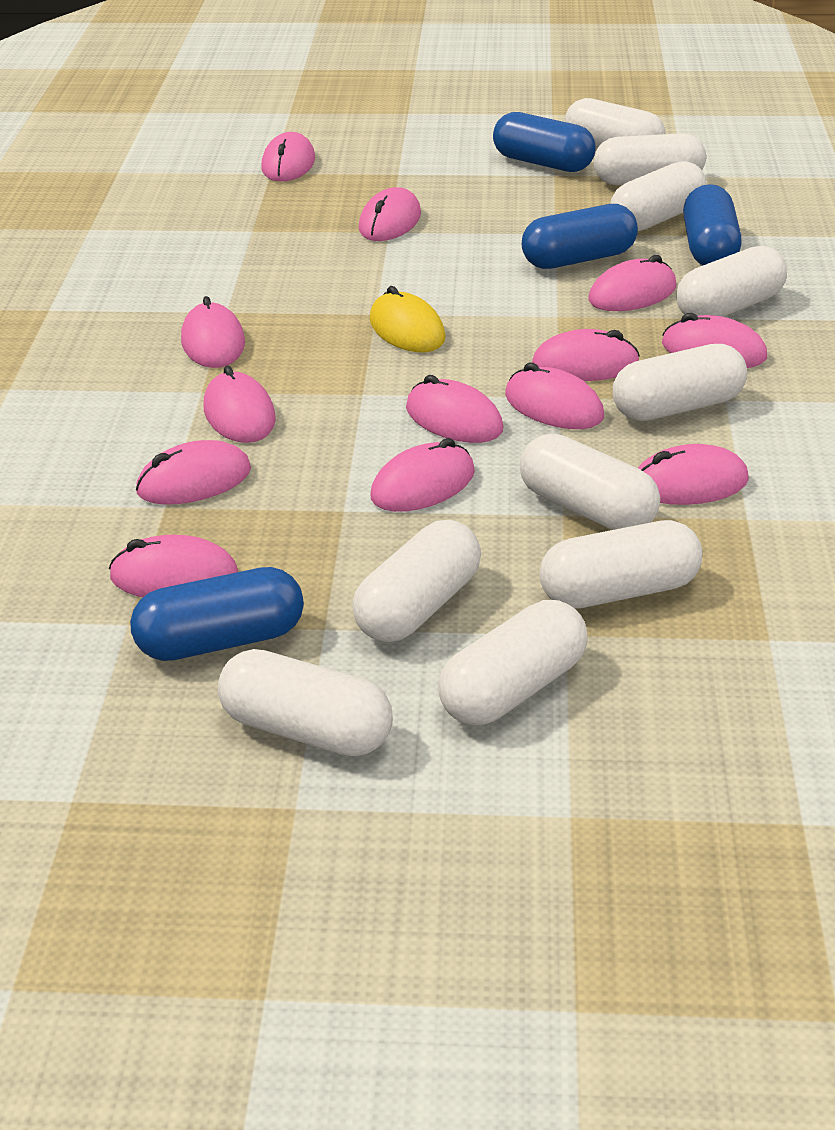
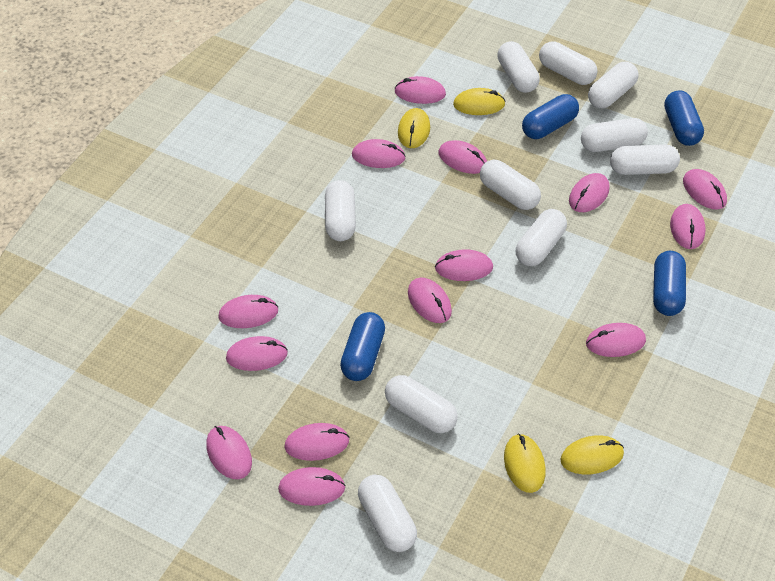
pink mouse: [109,535,238,597] [136,440,251,505] [181,296,245,368] [204,366,276,443] [261,132,315,182] [359,187,421,241] [370,438,475,512] [406,375,503,443] [505,362,604,429] [532,329,640,381] [588,255,677,311] [638,444,749,505] [662,313,767,368] = 13 -> [206,426,252,479] [218,295,278,328] [226,336,288,371] [278,467,346,506] [284,423,349,461] [352,139,406,168] [395,76,446,104] [408,278,452,323] [435,249,493,281] [438,140,487,174] [569,173,610,212] [586,323,646,357] [670,204,705,249] [683,169,727,210] = 14
yellow mouse: [370,286,446,352] = 1 -> [398,108,430,148] [453,88,506,115] [504,434,546,493] [561,435,624,474] = 4

